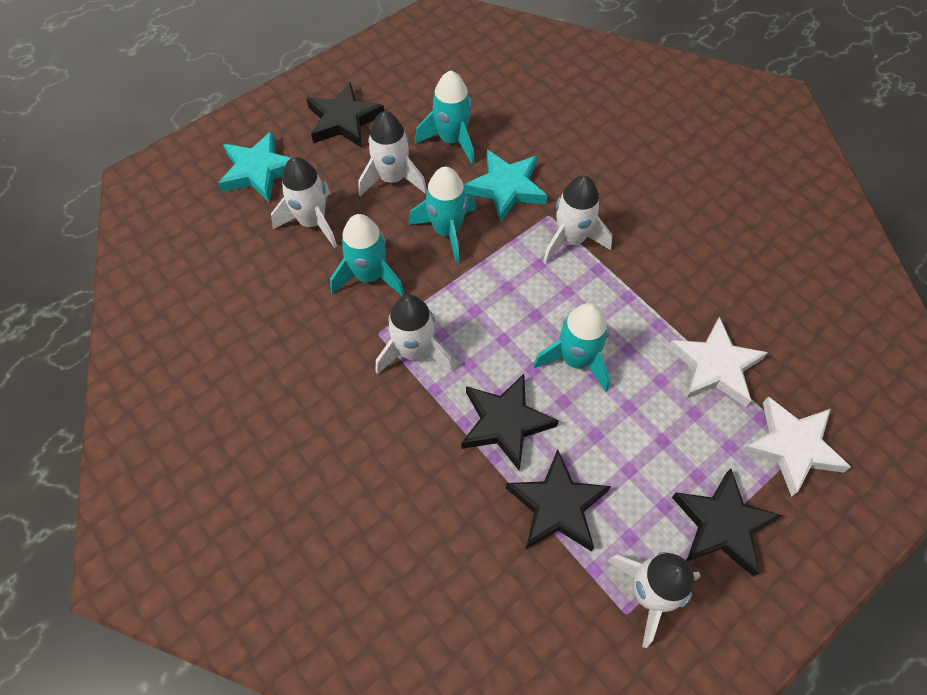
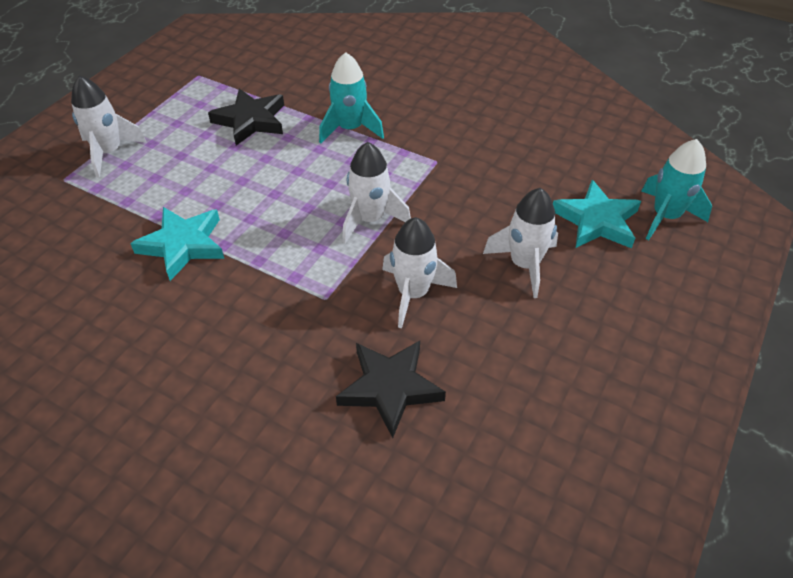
black star: [306,82,384,148] [461,374,558,470] [506,449,611,551] [672,469,783,577] = 4 -> [208,88,284,146] [336,341,446,438] = 2
turquoise rocket: [330,214,404,296] [409,167,476,264] [415,71,475,164] [533,303,610,392] = 4 -> [319,52,384,143] [642,139,712,240] = 2
white rocket: [271,157,337,248] [358,111,427,196] [375,294,454,374] [543,175,612,264] [608,552,700,648] = 5 -> [71,75,147,178] [342,142,411,243] [382,217,457,328] [483,188,558,298] = 4
white star: [668,317,768,407] [741,396,851,497] = 2 -> none = 0

